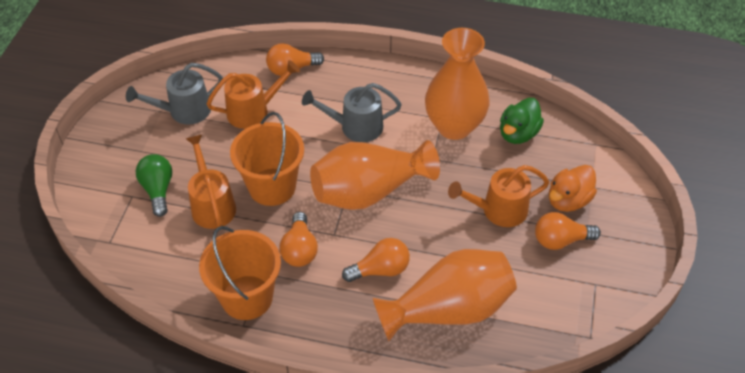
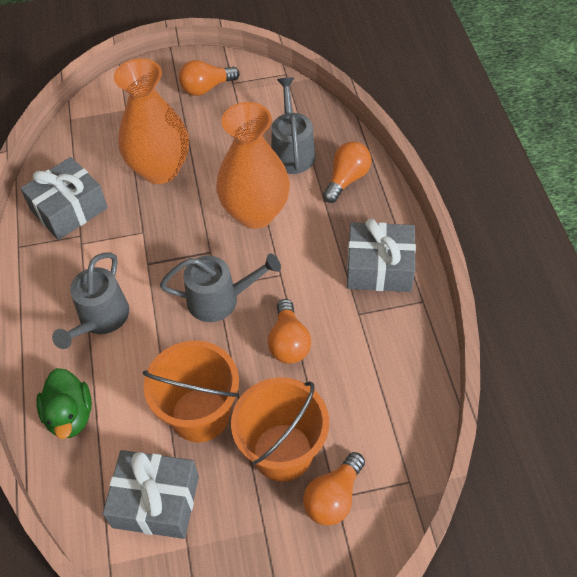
green light bulb: [136,154,172,217] = 1 -> none = 0
grey gift: none = 0 -> [20,157,108,240] [103,450,199,539] [347,219,416,292] = 3
grey watering can: [126,63,223,125] [302,83,402,142] = 2 -> [52,253,129,349] [160,253,281,322] [271,77,315,174] = 3
orange duck: [549,165,597,212] = 1 -> none = 0
orange vase: [310,140,440,210] [373,249,517,341] [425,28,489,140] = 3 -> [114,58,189,184] [216,102,290,229] = 2
orange watering can: [186,135,236,229] [206,60,300,129] [448,165,549,227] = 3 -> none = 0

